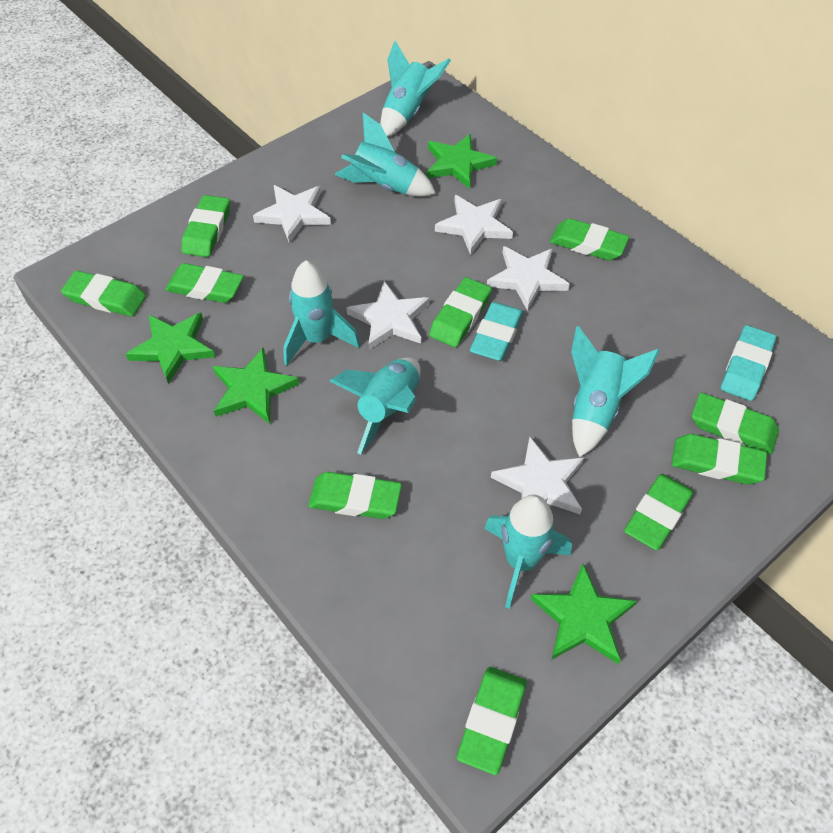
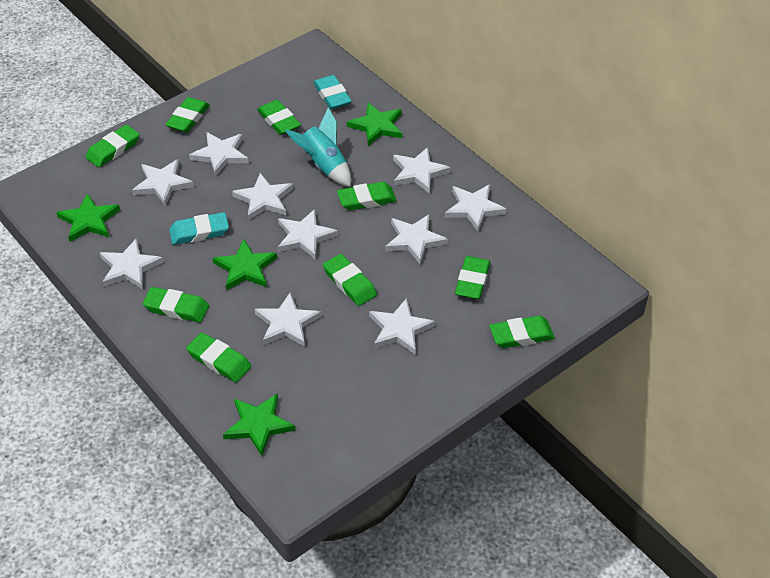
green eraser: [61,271,146,317] [165,263,244,303] [181,195,230,257] [308,472,402,519] [429,277,492,347] [457,667,527,775] [550,218,629,261] [624,474,694,550] [672,434,767,484] [692,393,779,454] = 10 -> [86,125,140,167] [143,287,209,323] [165,97,210,133] [186,333,251,382] [257,100,301,135] [323,254,377,306] [337,182,397,210] [455,256,490,299] [489,316,555,348] = 9
turquoise rocket: [283,261,360,366] [329,357,421,455] [335,113,436,197] [380,41,451,137] [484,495,572,609] [571,326,660,457] = 6 -> [285,107,351,187] = 1
white star: [253,185,331,243] [346,281,429,350] [435,195,513,255] [487,246,570,311] [491,437,584,514] = 5 -> [100,239,163,289] [132,159,194,206] [189,132,249,176] [232,173,293,220] [255,293,321,347] [278,209,338,260] [369,298,435,355] [385,214,448,264] [393,147,451,194] [445,184,507,231] = 10

